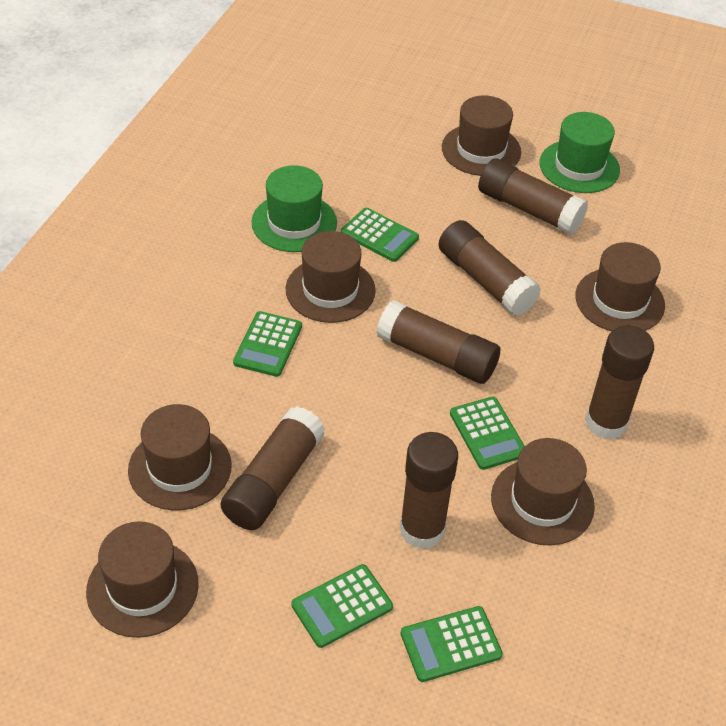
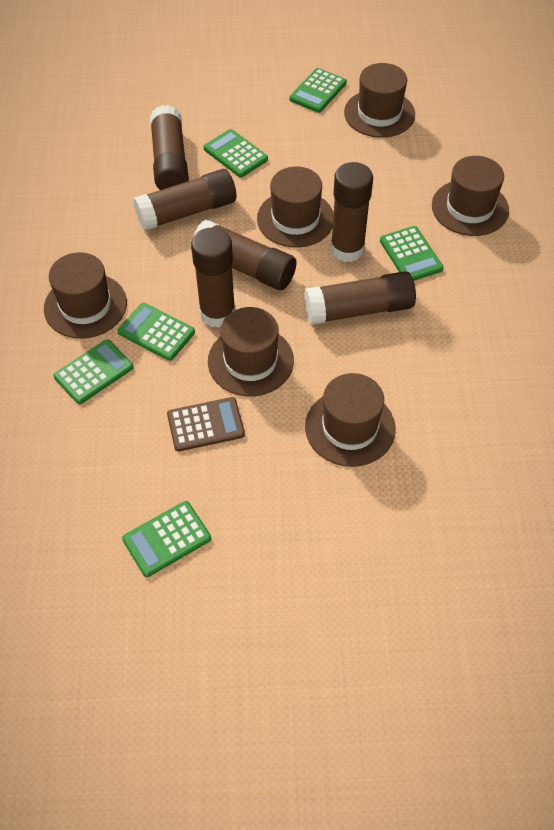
brown calculator: none = 0 -> [167,397,245,452] = 1
green calculator: [233,311,302,377] [291,564,393,648] [341,208,419,262] [401,606,503,682] [450,396,525,470] = 5 -> [53,339,134,404] [118,303,195,361] [122,501,211,577] [204,129,268,177] [289,68,347,113] [380,226,444,281] = 6
green hat: [251,165,337,252] [539,112,620,193] = 2 -> none = 0

